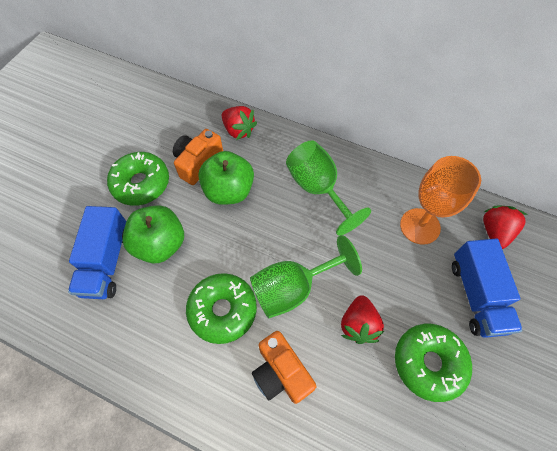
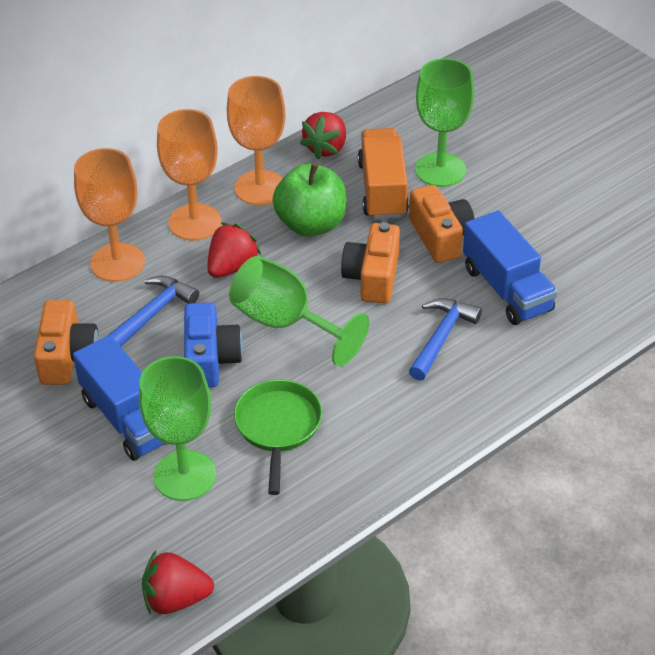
blue camera: none = 0 -> [184,302,243,387] = 1
blue hammer: none = 0 -> [107,276,199,346] [409,298,482,381] = 2
green apple: [123,205,184,263] [198,151,254,205] = 2 -> [273,163,346,236] = 1
green donut: [107,152,169,206] [186,273,257,344] [395,324,472,402] = 3 -> none = 0
green goblet: [250,235,362,318] [286,140,371,236] = 2 -> [139,356,216,501] [229,256,369,366] [415,58,474,187] = 3
green pan: none = 0 -> [234,379,322,495] = 1
orange camera: [173,129,223,185] [252,331,316,404] = 2 -> [34,300,99,385] [341,222,400,304] [409,185,475,263] = 3
orange goblet: [400,156,481,245] = 1 -> [74,148,145,282] [157,109,222,241] [227,76,286,205] = 3
orange truck: none = 0 -> [358,128,409,219] = 1

